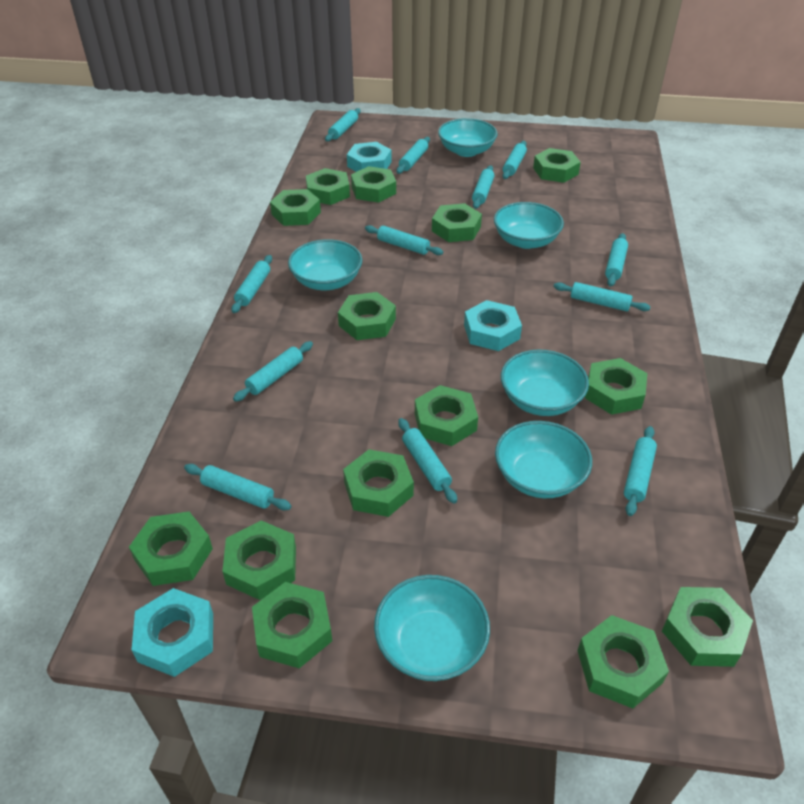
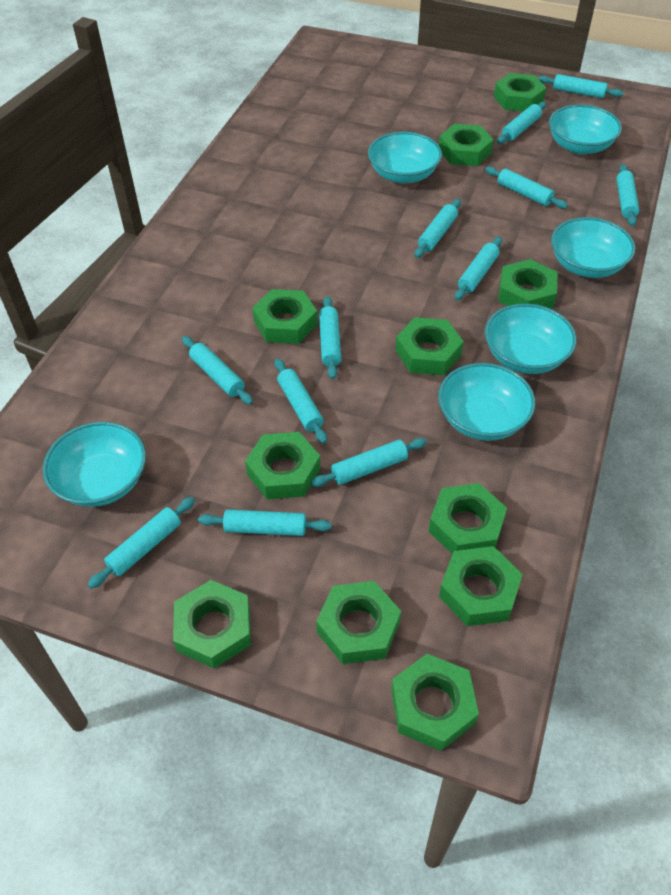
green nut: [129,512,213,586] [222,520,296,600] [252,582,332,668] [270,189,321,226] [306,168,350,205] [338,292,396,340] [343,449,414,517] [351,166,396,203] [415,385,478,446] [432,203,482,242] [533,148,581,183] [577,615,669,708] [585,358,647,415] [662,587,753,667] = 14 -> [173,580,251,669] [245,432,321,499] [252,289,318,344] [316,581,401,664] [391,654,479,751] [395,317,464,375] [429,483,507,554] [439,124,494,166] [439,546,523,626] [494,73,546,112] [498,259,558,308] = 11
turquoise nut: [132,588,213,677] [347,142,392,172] [464,300,522,351] = 3 -> none = 0

